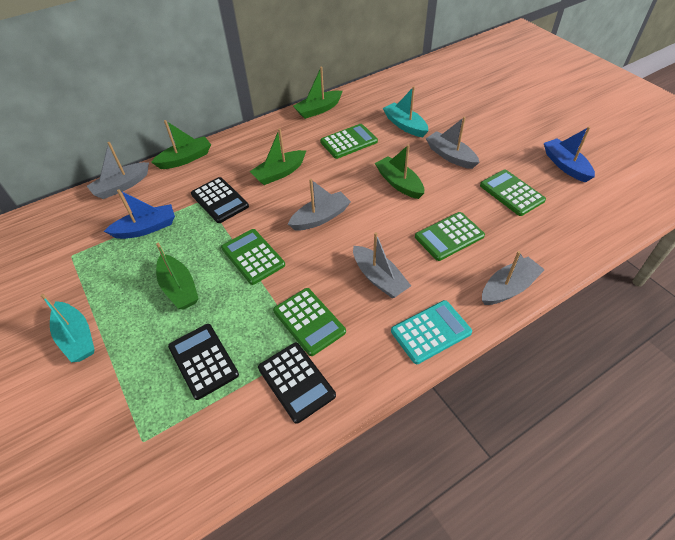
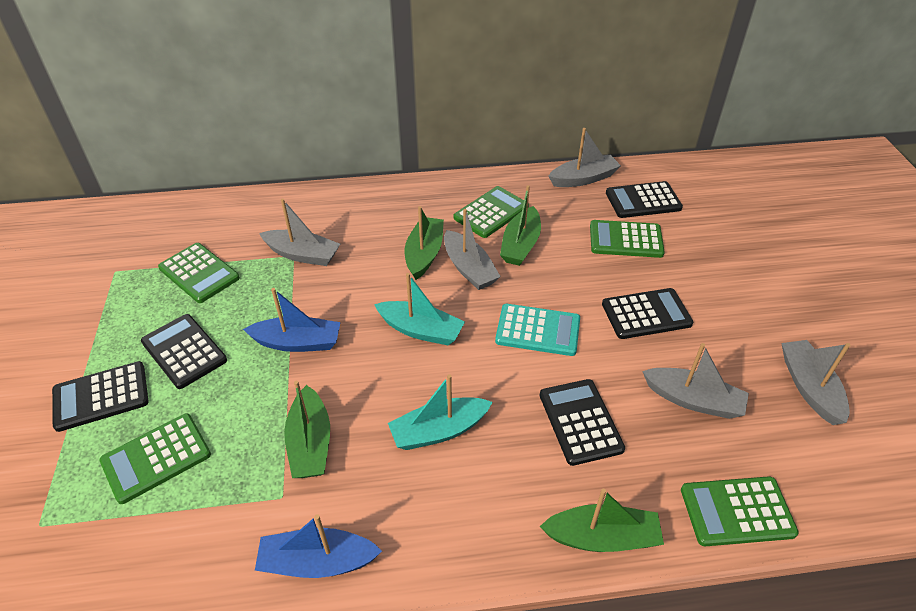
black calculator: [168,324,239,400] [191,177,249,223] [258,343,336,424] = 3 -> [52,361,149,432] [141,314,227,389] [540,379,625,466] [602,288,693,339] [606,181,683,218] = 5
green boat: [151,120,211,169] [156,243,199,310] [249,128,306,185] [293,67,343,119] [375,145,424,199] = 5 -> [284,381,330,478] [405,206,444,280] [500,185,541,266] [540,489,664,552] = 4

